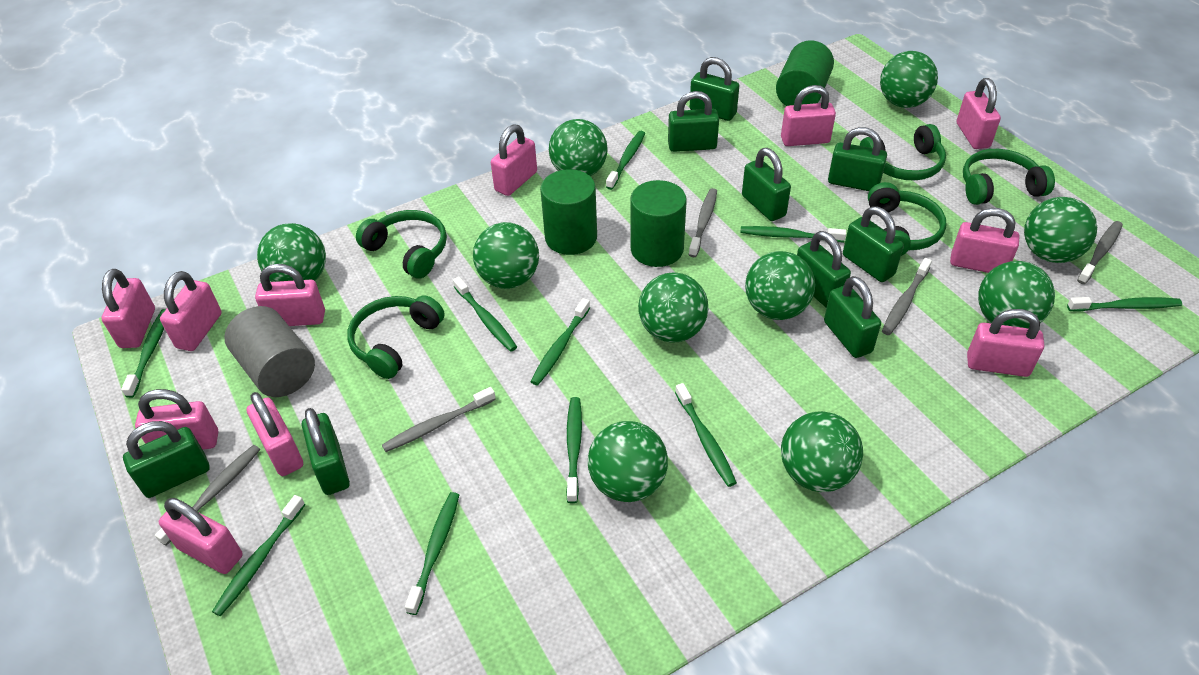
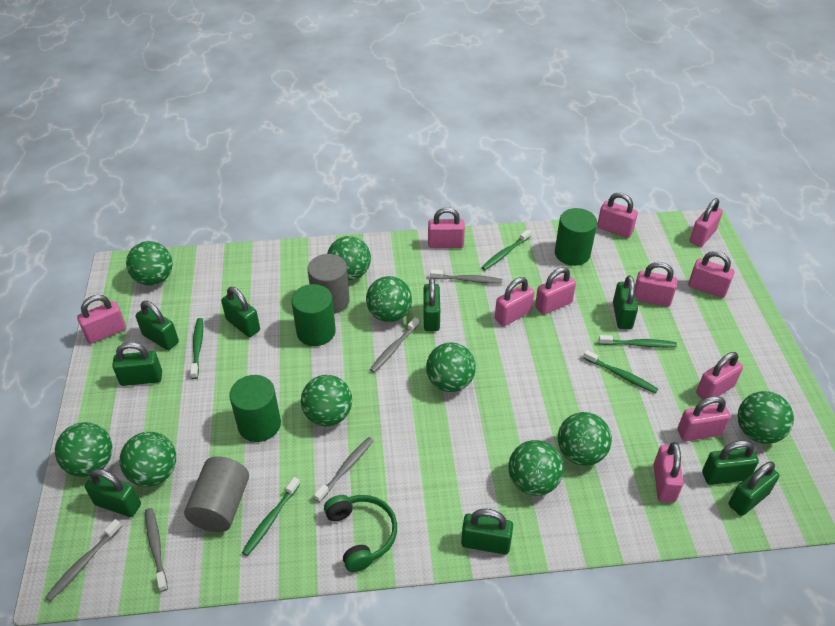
green headphones: [347,295,445,379] [356,210,447,279] [860,124,946,180] [868,182,947,256] [963,149,1055,205] = 5 -> [324,495,397,572] = 1
green toothbrush: [121,309,166,398] [212,495,305,616] [405,492,459,615] [453,277,517,352] [531,298,590,385] [566,397,582,503] [606,131,645,190] [675,383,737,487] [740,226,846,242] [1067,297,1182,312] = 10 -> [190,318,203,379] [242,477,300,556] [481,229,531,270] [583,350,658,393] [599,335,677,348] = 5
grey cylinder: [224,306,315,397] = 1 -> [184,456,249,532] [307,254,350,314] = 2

